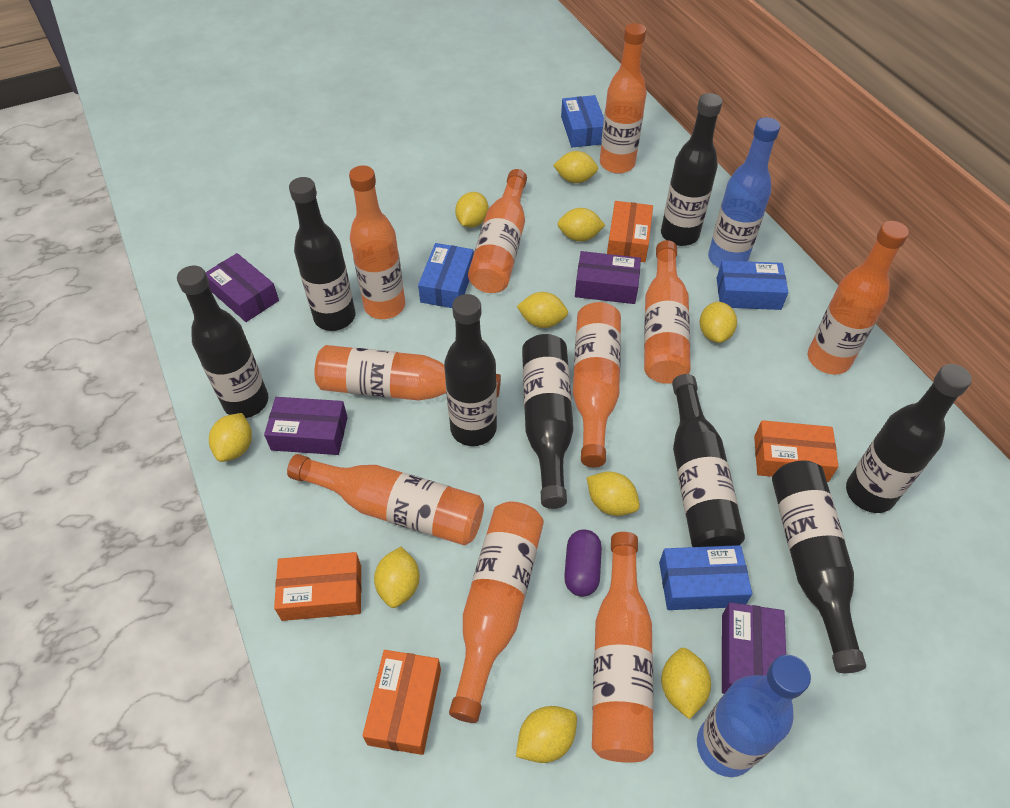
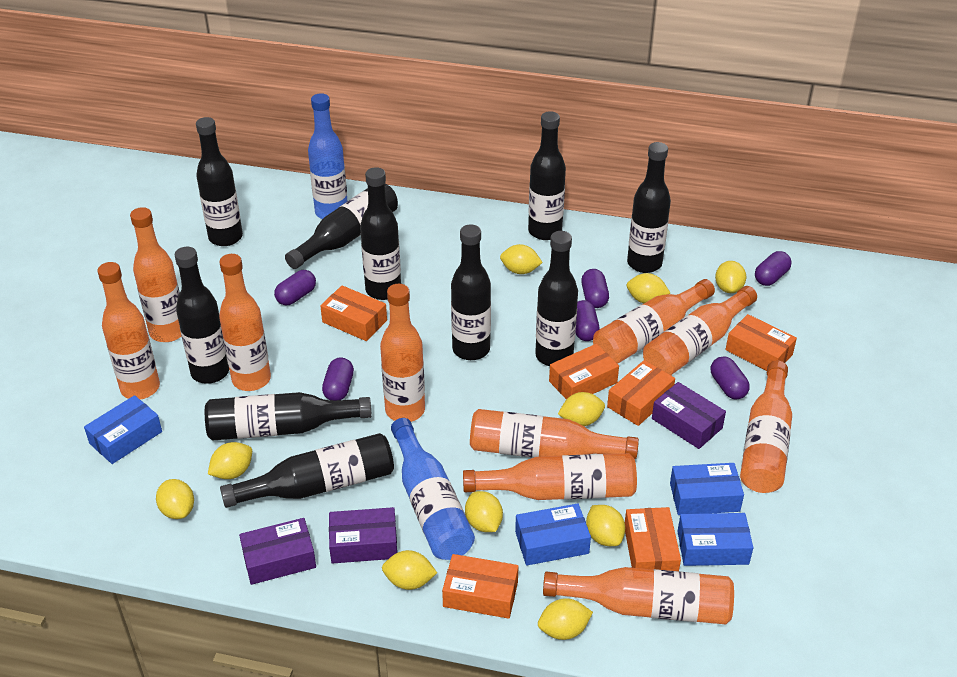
black bottle: [177,266,268,418] [289,177,355,331] [444,294,497,446] [522,334,574,509] [661,93,723,246] [672,374,745,547] [772,460,866,673] [846,364,972,513] = 8 -> [175,246,229,384] [196,117,243,246] [205,392,372,441] [220,433,394,508] [285,184,398,269] [360,167,401,300] [451,224,491,360] [528,111,566,240] [535,231,578,366] [627,142,671,273] = 10
orange box: [274,552,361,621] [362,650,441,755] [607,201,653,262] [754,420,838,482] = 4 -> [320,286,387,341] [442,554,519,619] [549,344,619,400] [607,360,675,426] [625,507,681,571] [725,314,797,371] = 6
purple box: [206,253,279,322] [264,397,348,455] [575,251,641,304] [722,602,786,694] = 4 -> [239,518,316,585] [329,507,397,564] [652,382,726,449] = 3
purple capsule: [564,530,602,597] = 1 -> [274,270,316,305] [322,358,354,400] [576,300,600,341] [581,269,609,308] [711,356,750,399] [755,251,791,286] = 6

